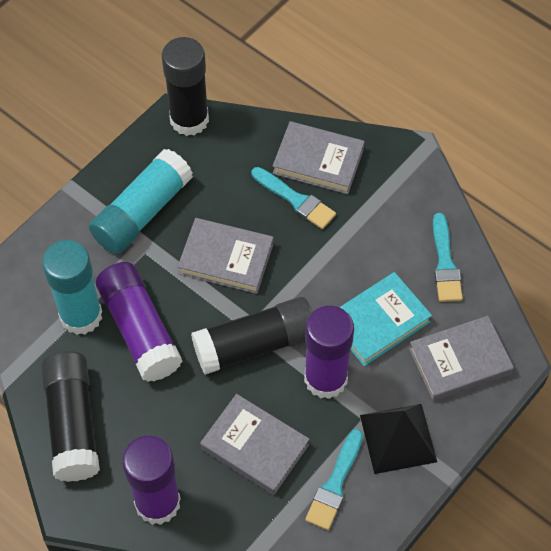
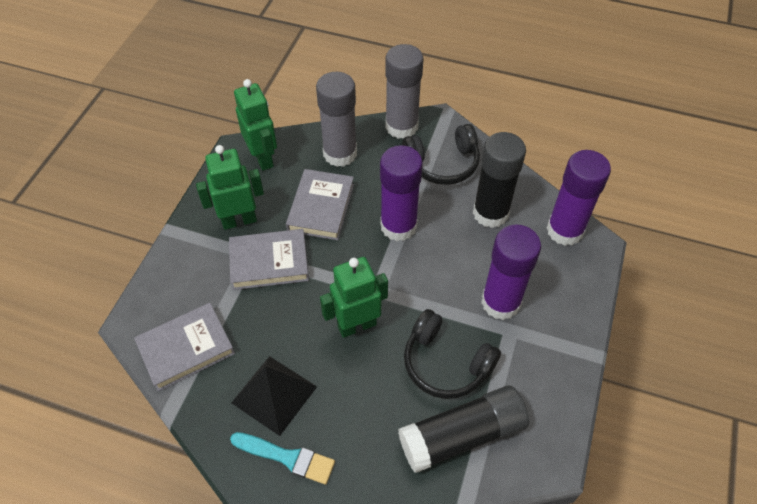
black glue stick: [41,351,100,482] [162,37,209,136] [191,297,313,375] = 3 -> [398,386,529,473] [473,132,526,228] = 2
black headphones: none = 0 -> [402,124,480,185] [404,309,501,399] = 2
green robot: none = 0 -> [196,145,264,230] [234,79,277,171] [320,257,388,338] = 3
grey book: [178,218,274,294] [200,394,310,495] [273,121,365,194] [409,316,514,401] = 4 -> [134,303,235,391] [229,229,309,290] [286,169,354,240] = 3
grey glue stick: none = 0 -> [316,72,357,167] [385,44,424,139] = 2
turquoise book: [339,272,432,366] = 1 -> none = 0
turquoise brush: [252,167,336,229] [305,429,363,530] [433,213,463,302] = 3 -> [230,432,335,485] = 1
turquoise glue stick: [42,240,102,335] [89,149,193,254] = 2 -> none = 0

